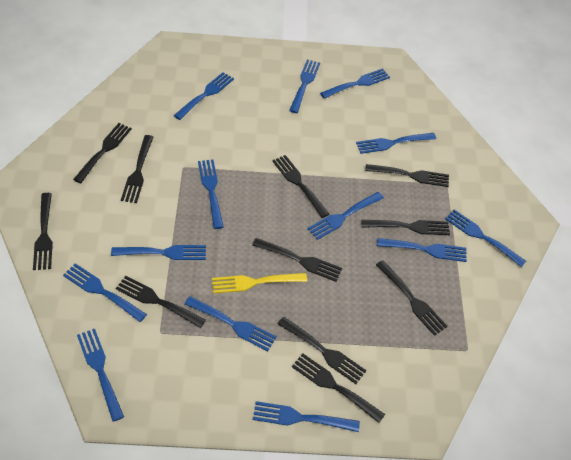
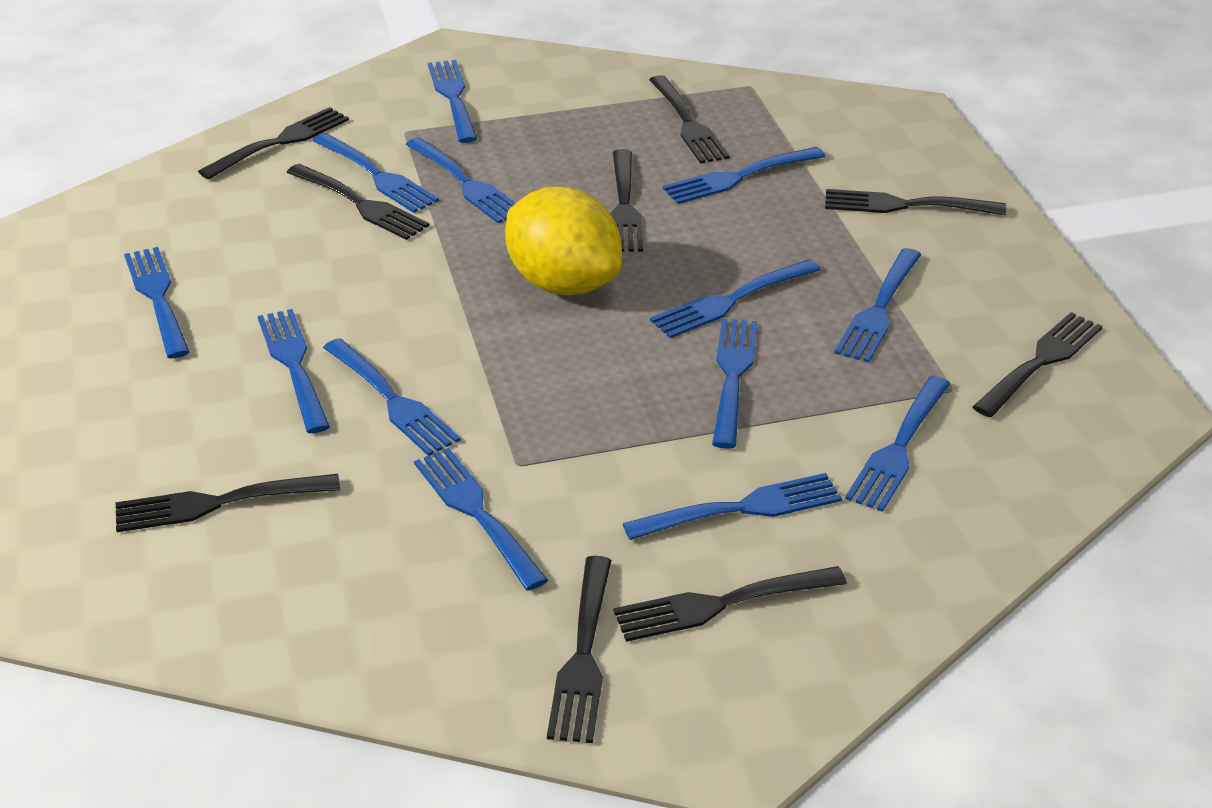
black fork: [33,193,53,270] [73,123,132,183] [116,276,206,328] [121,135,154,203] [252,238,342,282] [272,155,329,218] [278,317,367,384] [292,353,385,423] [361,220,450,235] [365,164,449,187] [376,260,448,336] = 11 -> [116,474,340,532] [198,107,349,179] [286,164,430,240] [547,556,612,743] [610,149,643,252] [614,566,847,642] [649,75,730,164] [825,189,1006,215] [973,312,1102,417] = 9
yellow fork: [212,273,307,294] = 1 -> none = 0
yellow lemon: none = 0 -> [505,187,622,295] = 1

